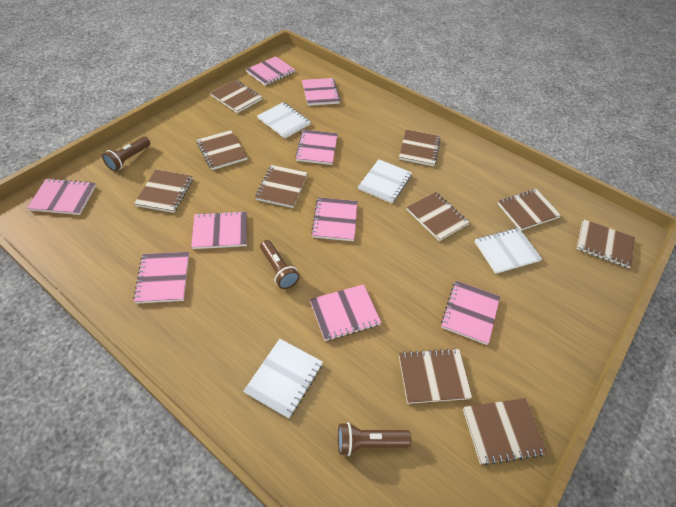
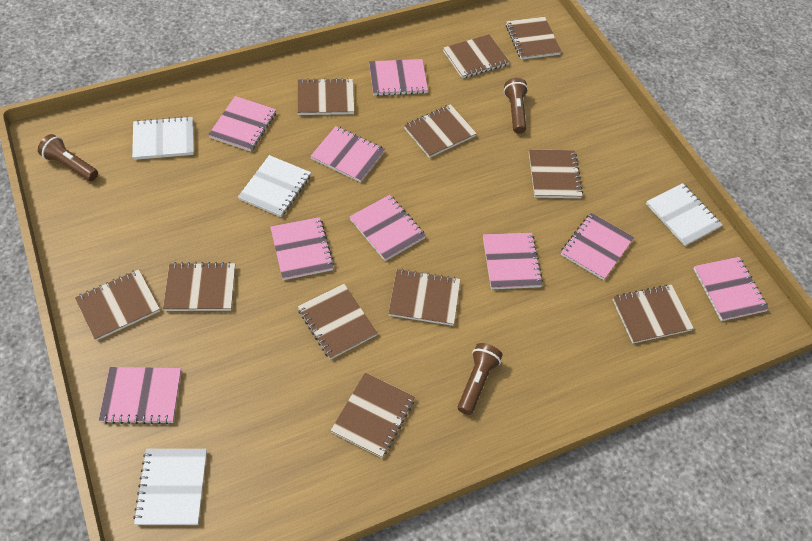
brown notebook: [134,169,193,213] [197,130,247,170] [210,80,262,113] [255,165,307,208] [399,130,441,166] [399,348,472,404] [406,192,470,241] [463,398,548,466] [497,189,561,230] [577,219,635,268] = 10 -> [75,270,160,341] [163,262,235,311] [297,78,354,115] [297,284,378,360] [331,372,415,458] [388,269,460,326] [404,104,477,158] [443,34,510,79] [506,17,562,60] [529,149,583,198] [612,284,694,344] = 11

